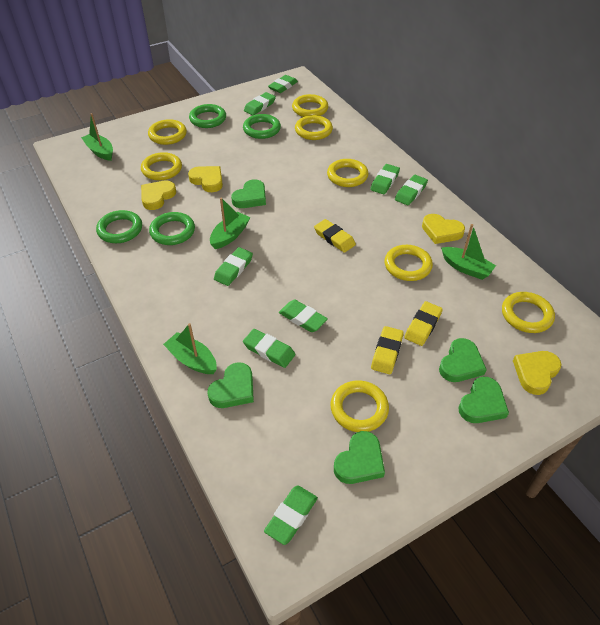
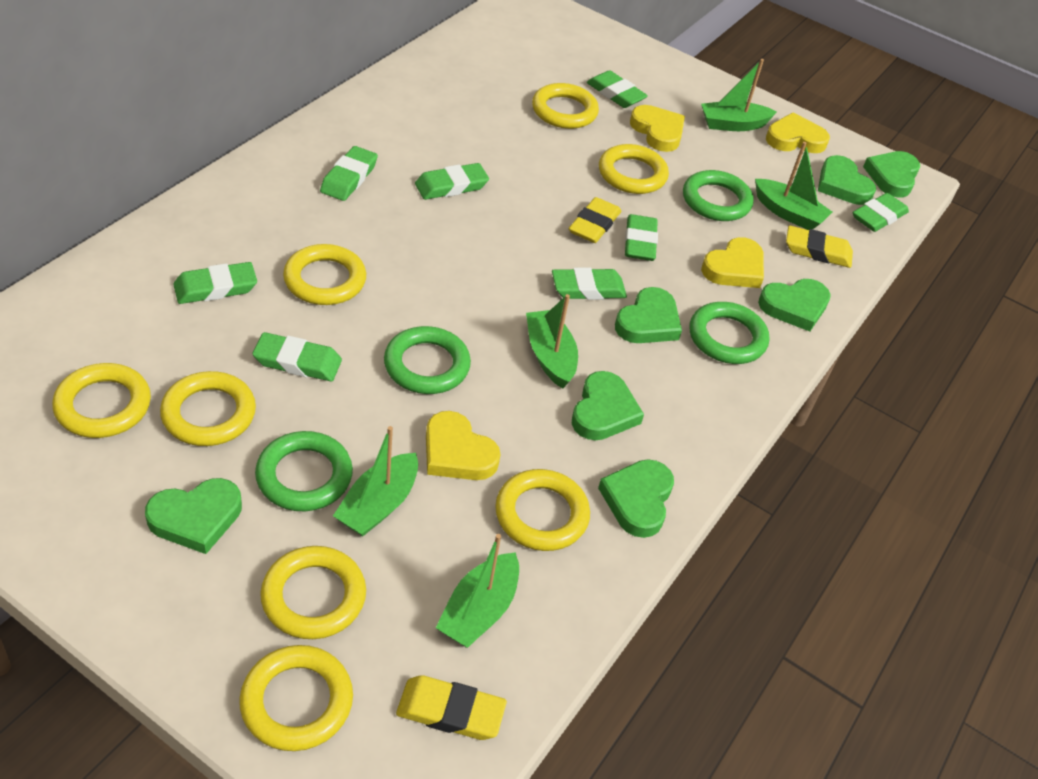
green boat: [81,113,113,161] [163,323,217,374] [210,198,250,249] [441,224,496,280] = 4 -> [333,426,418,537] [436,534,519,648] [526,294,578,389] [701,59,777,131] [755,142,832,230] = 5
green heart: [207,362,254,408] [231,179,266,208] [334,431,385,484] [439,338,487,382] [458,377,509,423] = 5 -> [145,478,242,554] [572,371,644,440] [598,459,674,538] [615,287,682,343] [758,279,831,332] [818,155,876,205] [863,151,920,197] = 7

